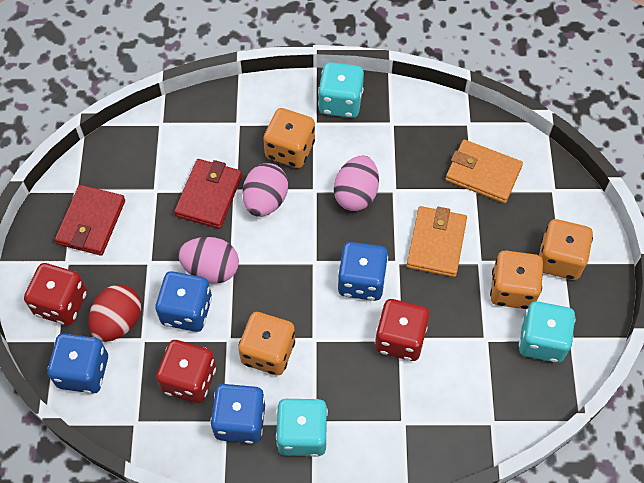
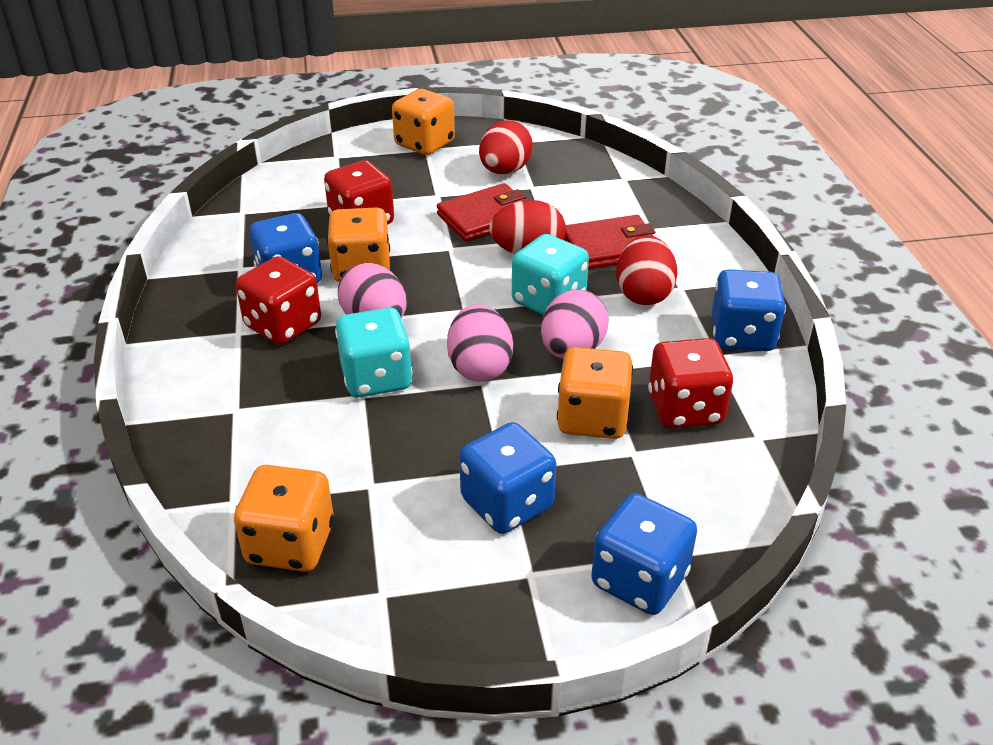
orange wallet: [407,206,467,277] [446,140,523,203] = 2 -> none = 0
red egg: [88,284,141,342] = 1 -> [479,120,533,174] [489,200,566,254] [616,235,677,305] = 3
turquoise dice: [276,398,328,457] [318,62,364,118] [519,301,575,363] = 3 -> [335,308,412,398] [512,234,589,315] = 2

